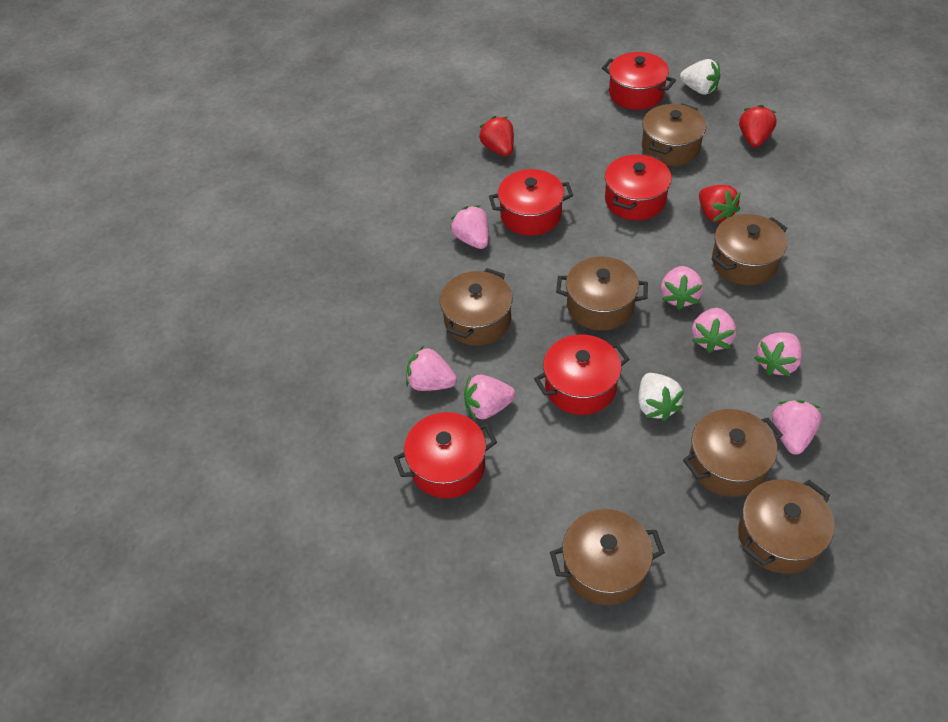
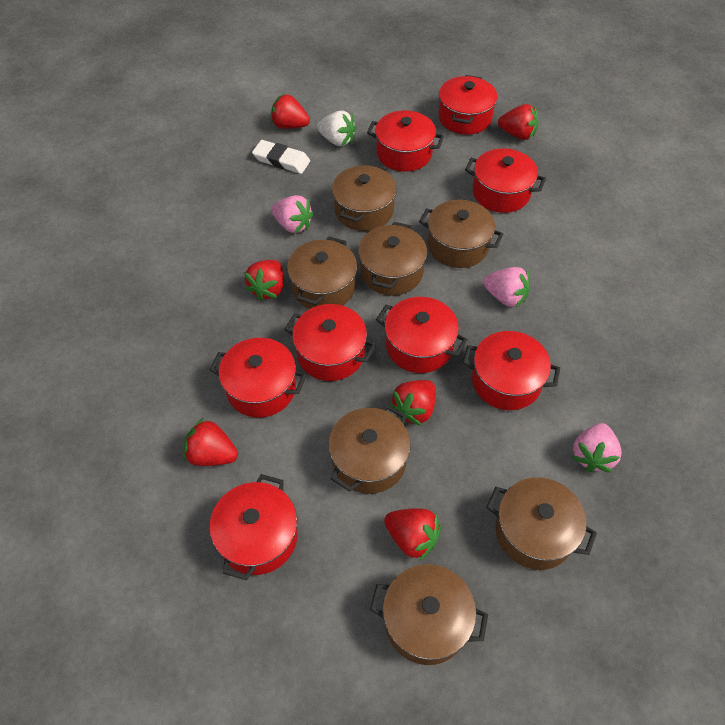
pink strawberry: [406,346,457,391] [450,205,489,249] [464,375,516,420] [661,266,703,310] [692,308,736,353] [754,332,802,376] [772,400,821,455] = 7 -> [271,195,314,233] [483,267,530,307] [572,423,622,473] = 3
red pot: [394,412,497,498] [489,169,573,236] [534,335,629,415] [602,52,676,110] [605,153,672,220] = 5 -> [209,474,297,580] [210,338,306,418] [284,304,376,381] [367,111,444,172] [376,297,467,373] [438,75,497,135] [463,331,560,410] [465,148,546,213] = 8
red strawberry: [479,116,514,156] [699,185,740,223] [739,105,777,148] = 3 -> [183,418,238,466] [244,260,284,301] [271,93,310,129] [384,508,441,561] [390,380,436,426] [498,104,538,140] = 6
white eraser: none = 0 -> [252,140,310,174] = 1
white strawberry: [638,373,684,421] [680,59,720,95] = 2 -> [317,110,356,146] = 1

